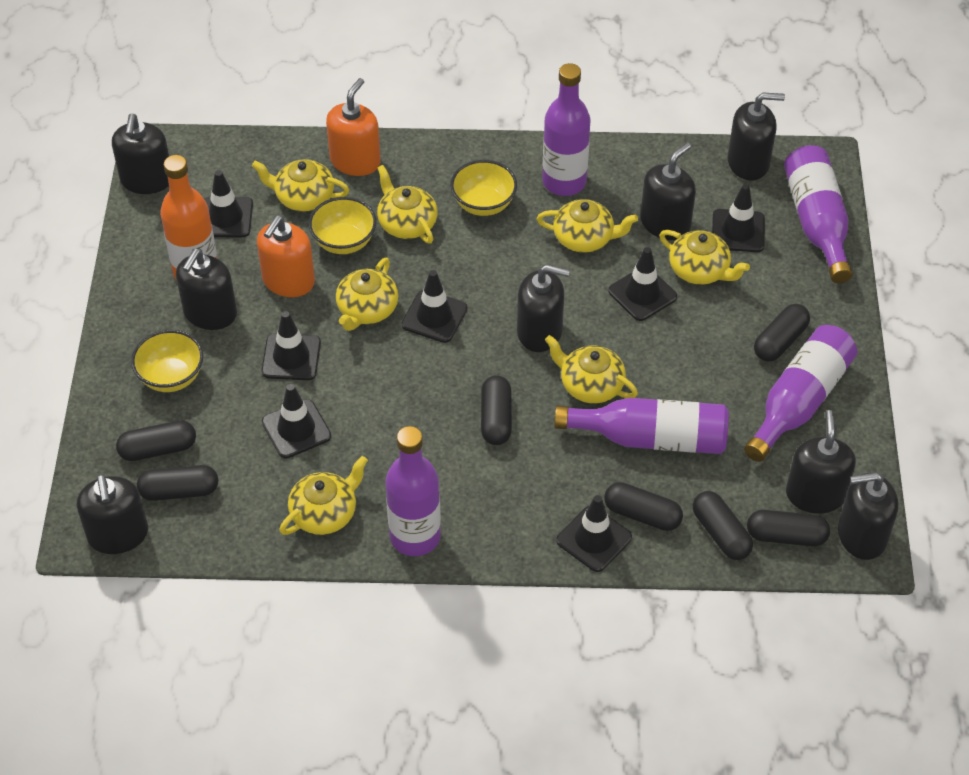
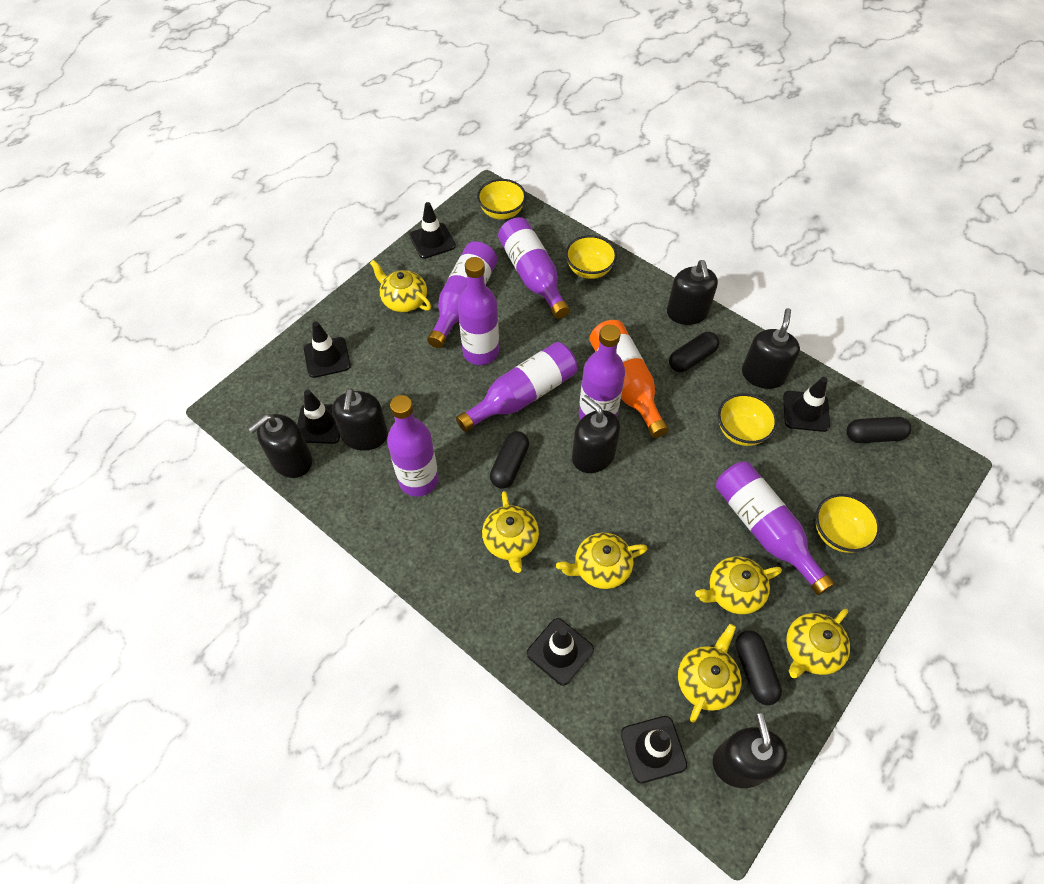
black capsule: [116,420,196,461] [137,465,218,501] [481,375,512,445] [604,482,683,531] [693,491,753,560] [747,510,830,547] [754,304,810,362] = 7 -> [490,431,529,489] [669,332,719,372] [735,630,782,705] [846,417,911,443] = 4
black soap dispenser: [77,474,148,554] [112,113,169,194] [176,249,237,330] [517,264,570,352] [640,143,696,240] [728,93,785,181] [786,410,856,514] [838,472,899,560] = 8 -> [248,414,312,478] [332,389,388,451] [572,395,620,473] [667,260,718,325] [713,713,787,788] [742,308,800,389] = 6
black traffic cone: [204,170,253,237] [262,311,321,380] [262,384,331,458] [401,270,467,343] [556,495,632,572] [608,247,677,321] [712,184,765,252] = 7 -> [297,390,340,444] [304,321,351,378] [409,202,456,259] [527,618,594,686] [621,716,687,784] [783,377,830,432] = 6
orange soap dispenser: [257,216,315,297] [326,78,381,176] = 2 -> none = 0
purple bottle: [385,426,441,556] [542,63,591,196] [554,398,729,454] [744,325,857,462] [784,145,853,283] = 5 -> [387,395,439,497] [427,242,497,348] [456,342,577,432] [458,257,499,365] [498,217,570,319] [579,325,625,420] [716,461,835,595] = 7
yellow bowl: [131,330,203,392] [309,197,376,254] [451,160,517,216] = 3 -> [477,179,526,220] [565,235,617,279] [718,393,777,446] [815,494,880,553] = 4
yellow teapot: [252,159,349,212] [279,456,368,535] [336,257,398,331] [377,165,438,244] [537,199,638,253] [545,335,638,403] [659,230,750,285] = 7 -> [370,260,431,312] [482,491,539,573] [556,533,648,589] [678,624,741,723] [695,557,782,614] [786,609,850,678] = 6

